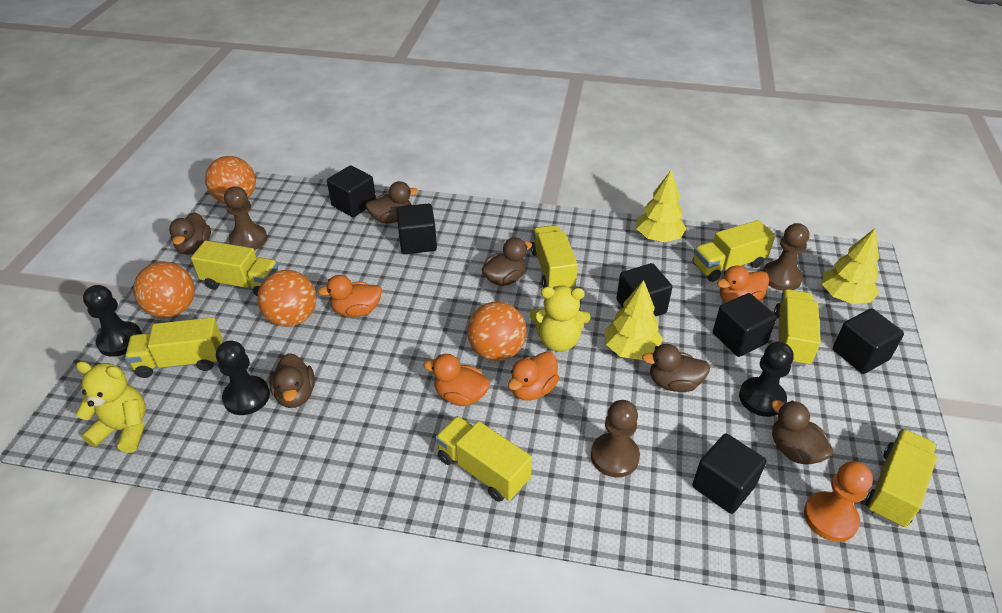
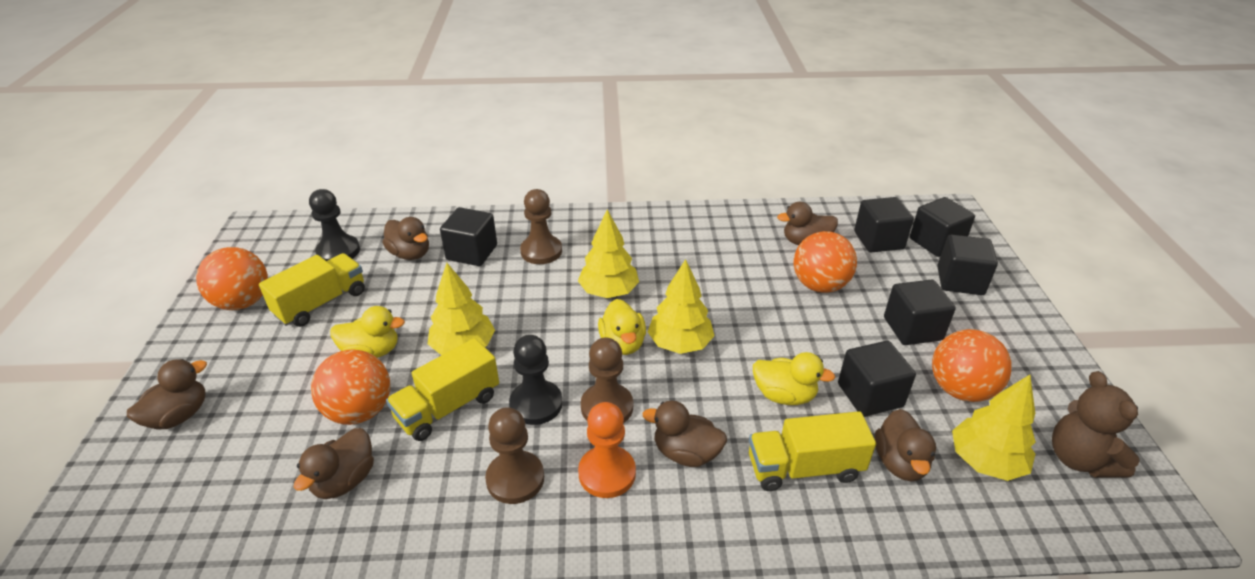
black pawn: [83,285,142,357] [216,341,270,415] [739,342,794,417] = 3 -> [309,189,360,261] [509,335,563,425] = 2
brown teddy bear: none = 0 -> [1052,371,1140,478] = 1
orange duck: [317,275,382,317] [424,354,490,406] [508,351,559,401] [717,265,769,303] = 4 -> none = 0
yellow duck: none = 0 -> [330,306,405,358] [598,299,646,355] [753,352,835,405] = 3
yellow teddy bear: [76,361,146,453] [530,285,590,352] = 2 -> none = 0
yellow tree: [605,280,663,360] [636,170,686,242] [822,227,879,304] = 3 -> [428,263,495,355] [578,210,639,298] [648,259,715,354] [952,375,1036,481] = 4
yellow truck: [125,317,223,378] [191,240,279,296] [435,416,532,502] [531,225,578,288] [693,220,775,282] [774,289,821,367] [865,429,937,527] = 7 -> [259,253,365,327] [386,338,499,441] [749,411,876,491] = 3

